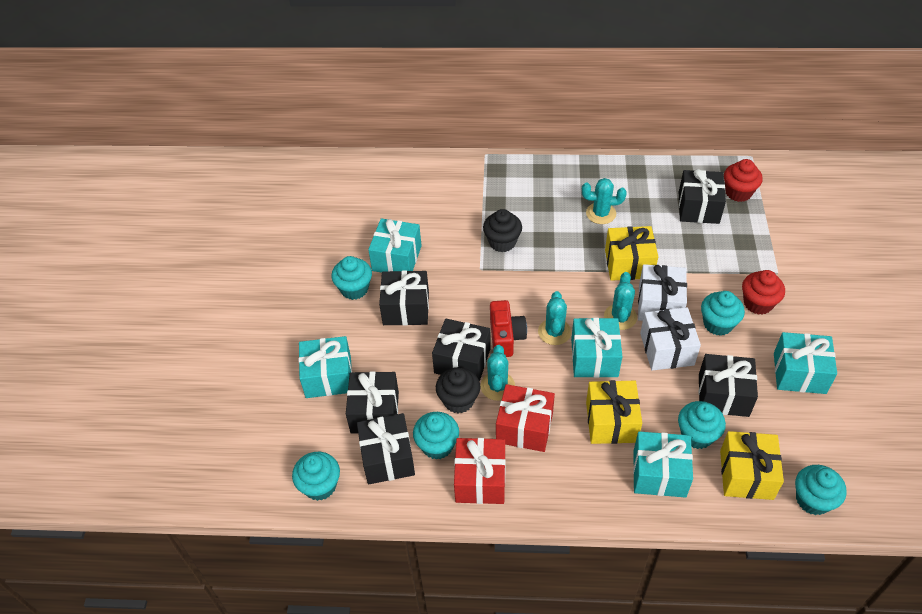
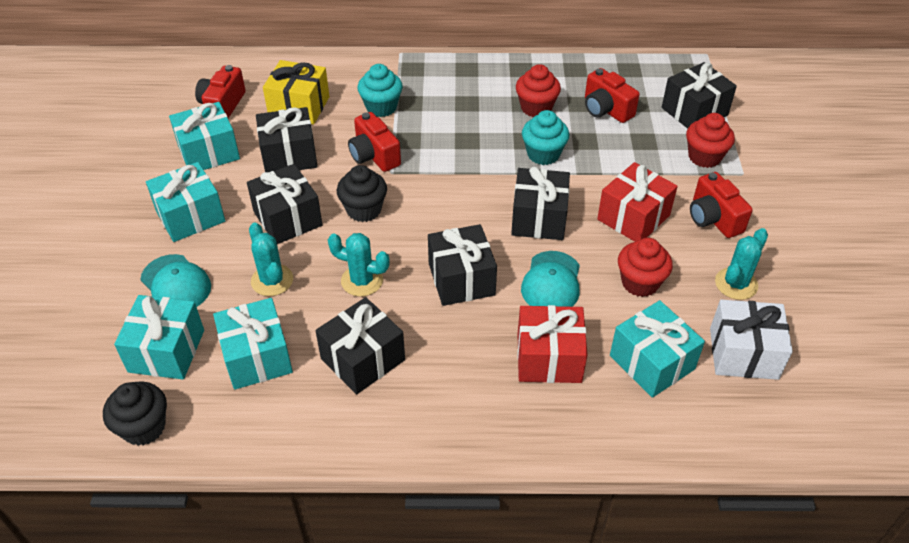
red camera: [490,300,527,357] = 1 -> [195,65,246,118] [348,112,401,172] [585,68,640,123] [690,172,753,238] = 4
red cupcake: [724,159,763,202] [742,270,785,315] = 2 -> [516,64,561,117] [618,238,673,297] [686,113,735,168] = 3
turquoise cactus: [480,345,515,401] [538,291,571,345] [582,178,627,224] [604,272,637,330] = 4 -> [249,223,293,296] [328,233,390,297] [715,228,768,300] = 3
turquoise cap: none = 0 -> [141,254,211,307] [521,251,580,307] = 2
turquoise cupcake: [292,452,340,501] [331,256,372,300] [413,412,459,460] [678,401,726,449] [701,291,745,336] [795,465,847,515] = 6 -> [358,64,403,117] [522,110,569,165] = 2
white gift: [638,264,687,321] [640,307,701,371] = 2 -> [710,300,793,380] = 1
yellow gift: [586,380,642,444] [605,226,658,281] [720,431,784,500] = 3 -> [263,60,329,125] = 1

